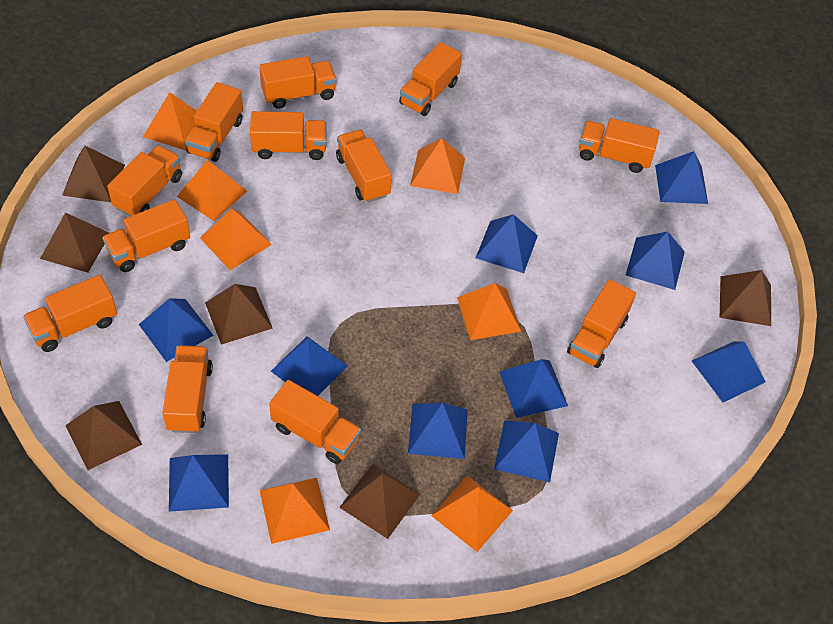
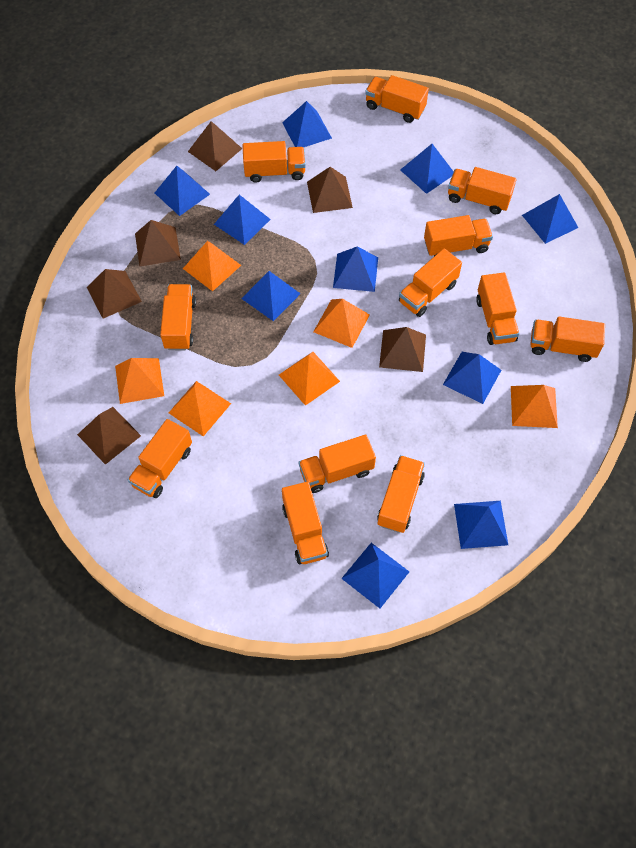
orange pyramid: [143,92,197,151] [177,160,247,221] [200,208,272,270] [260,478,330,544] [410,138,465,194] [431,476,513,552] [457,283,521,340] = 7 -> [115,358,164,404] [169,381,231,436] [183,241,241,291] [279,352,340,406] [313,299,370,348] [511,385,558,428] = 6

